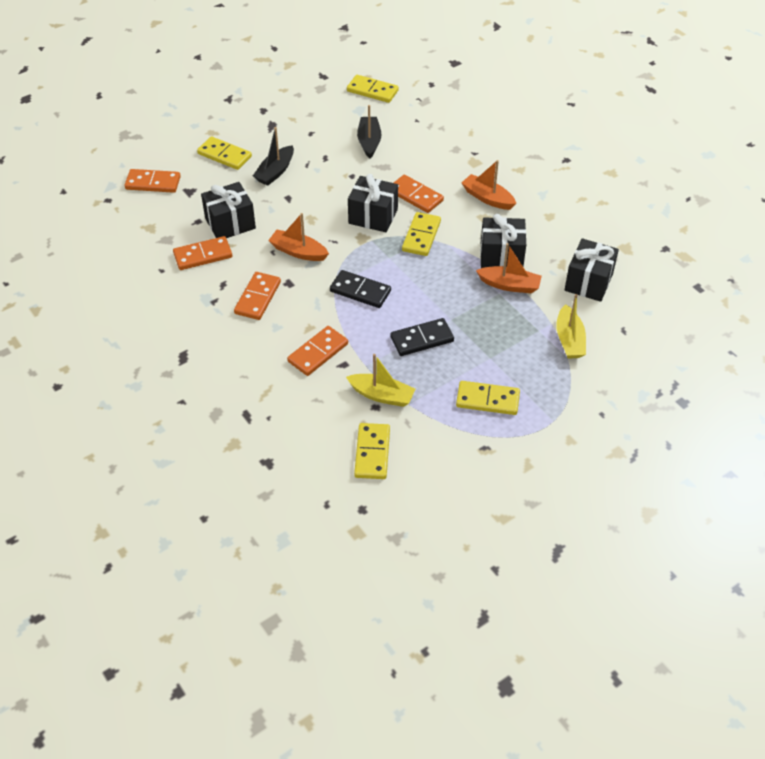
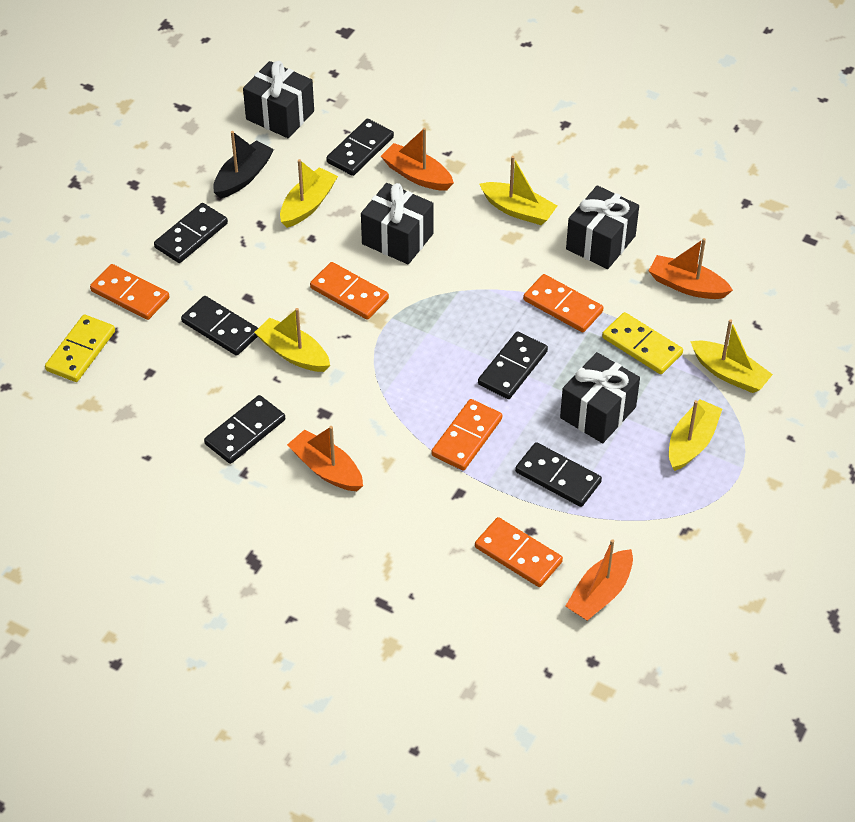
black boat: [253,127,294,186] [357,105,382,158] = 2 -> [213,131,274,199] = 1
black domino: [330,270,391,308] [390,318,454,356] = 2 -> [154,203,228,263] [181,296,258,356] [204,395,285,464] [326,119,394,176] [478,331,548,399] [515,442,602,507] = 6
orange boat: [268,213,329,261] [462,160,516,210] [476,243,542,293] = 3 -> [287,426,363,491] [381,128,454,191] [566,539,633,621] [649,238,733,299] = 4
yellow boat: [346,354,415,407] [556,294,586,359] = 2 -> [254,308,330,372] [280,159,338,228] [480,156,557,225] [669,399,722,471] [690,319,773,393] = 5
yellow domino: [197,136,252,170] [347,75,399,103] [354,423,390,479] [402,212,441,256] [456,381,520,415] = 5 -> [45,315,115,382] [602,312,683,374] = 2

